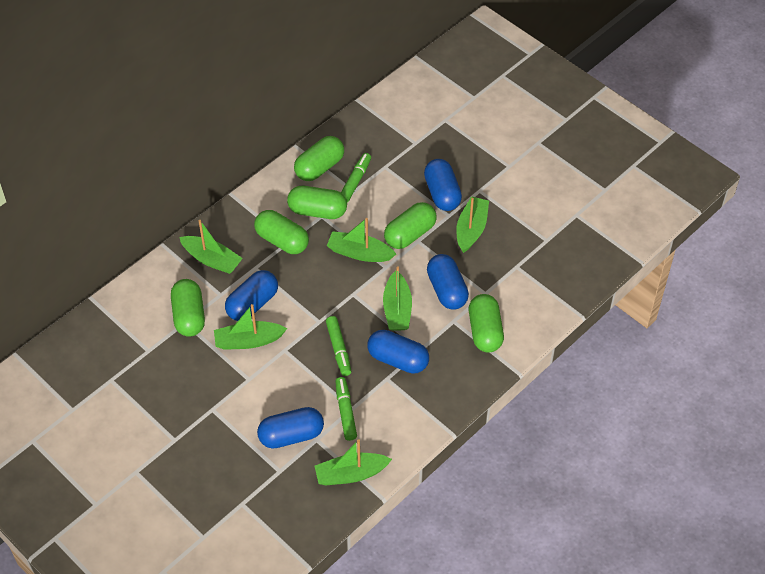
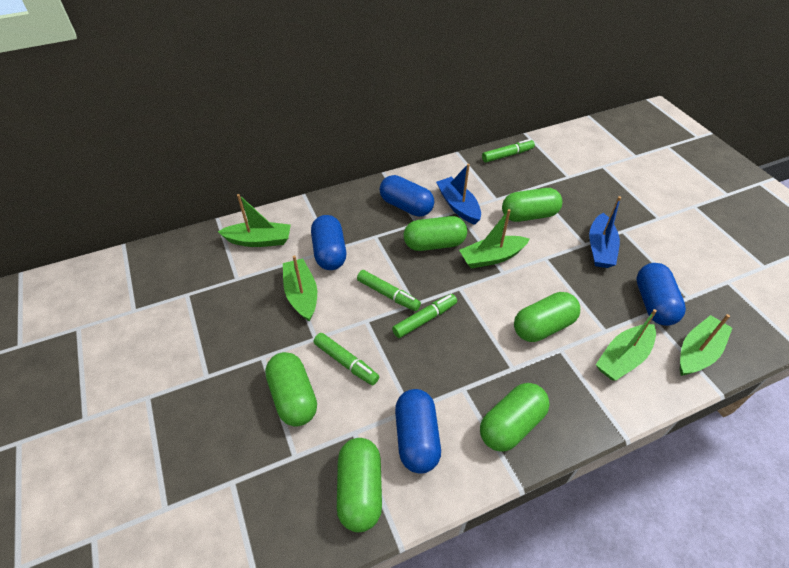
blue boat: none = 0 -> [436,164,481,225] [589,196,621,268] = 2
blue capsule: [225,270,278,321] [257,407,324,449] [367,330,429,374] [424,159,462,211] [427,254,469,310] = 5 -> [311,215,346,270] [380,175,434,217] [395,389,441,474] [636,263,686,326] = 4
green boat: [179,220,243,274] [214,304,287,350] [315,439,392,485] [327,218,396,262] [383,266,412,331] [456,196,489,253] = 6 -> [218,194,291,247] [283,255,317,321] [459,209,529,268] [596,309,657,381] [680,314,732,376] = 5
green marker: [326,316,351,376] [335,377,357,441] [341,153,371,202] = 3 -> [314,333,379,385] [357,270,421,311] [392,294,457,338] [482,139,535,163] = 4

